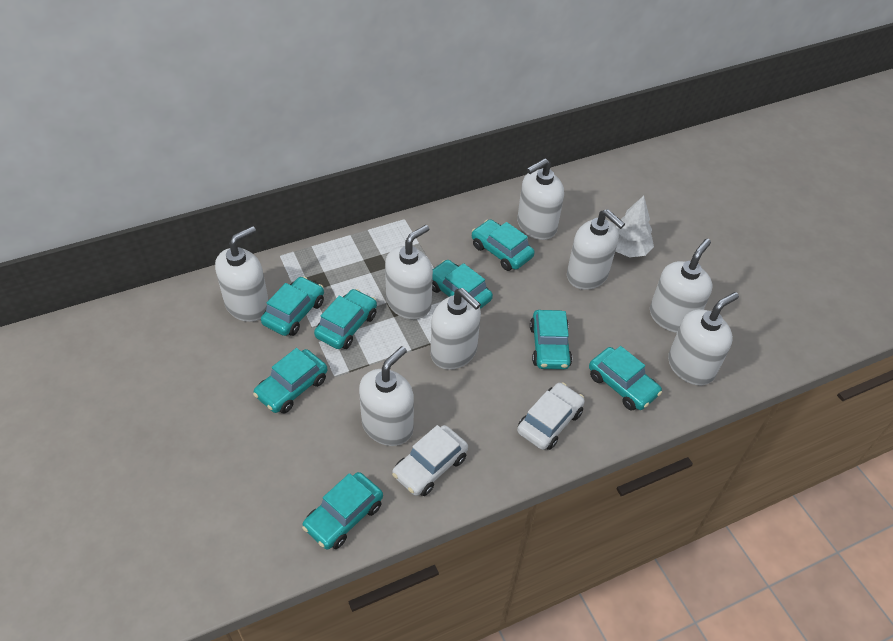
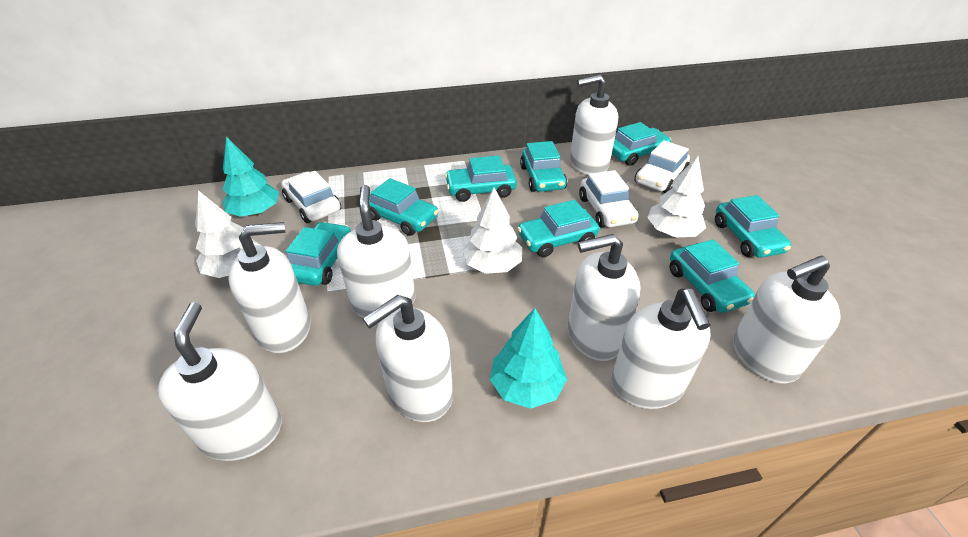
turquoise tree: none = 0 -> [222,137,279,217] [490,308,567,409] = 2
white car: [392,425,468,496] [517,383,585,450] = 2 -> [281,171,341,223] [579,170,639,227] [634,140,690,193] = 3
white tree: [615,196,654,257] = 1 -> [195,190,260,278] [462,188,522,274] [647,156,706,237] = 3

